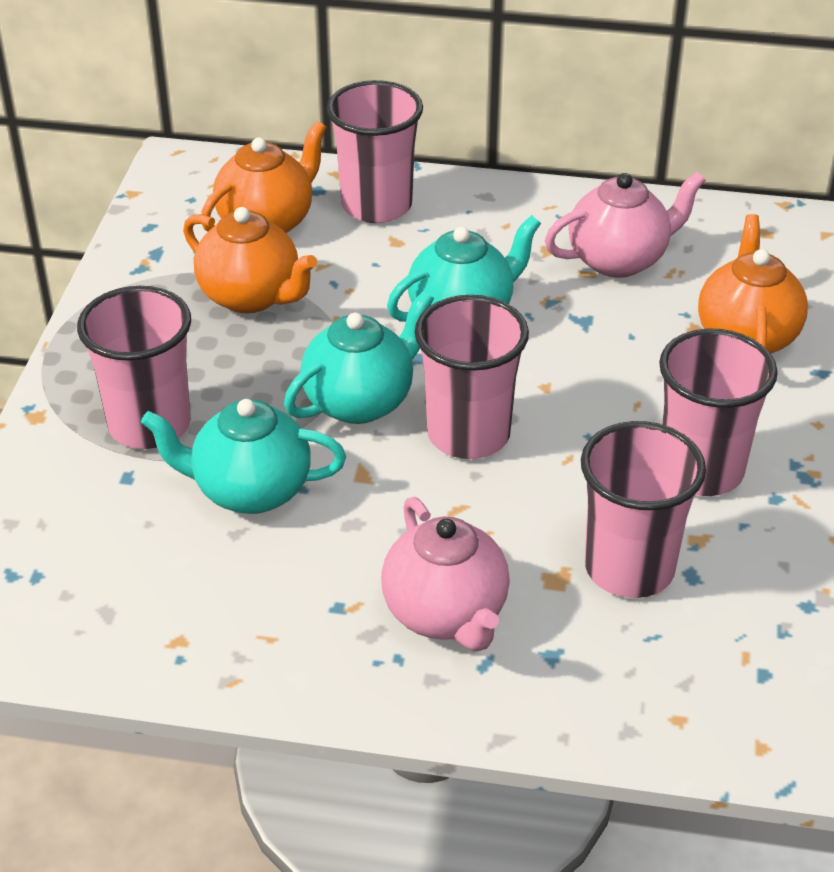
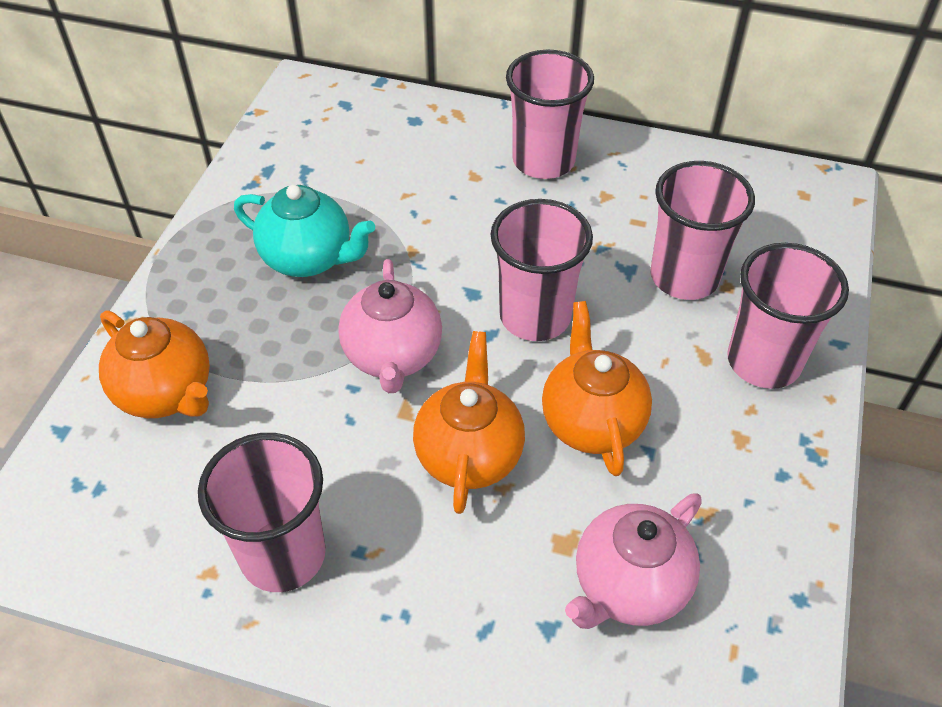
turquoise teapot: [141,399,346,514] [284,291,434,424] [387,215,541,322] = 3 -> [234,185,375,277] = 1

